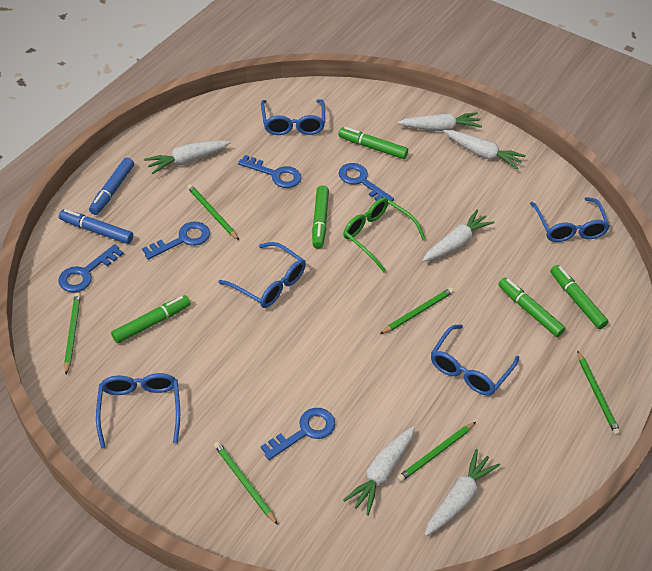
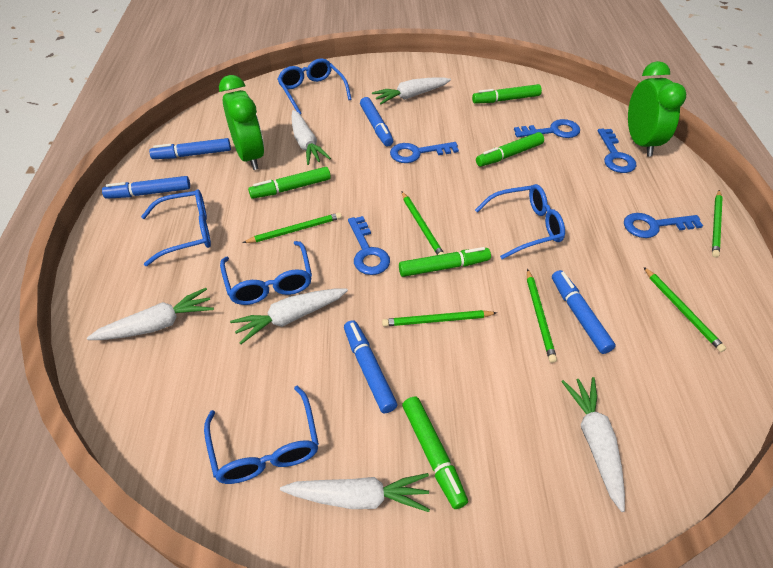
blue marker: [59,209,133,244] [89,157,134,215] = 2 -> [102,176,190,199] [149,138,231,159] [344,320,397,413] [360,97,393,146] [552,270,616,354] = 5
green clock: none = 0 -> [219,75,264,170] [628,61,686,156] = 2
green glasses: [343,197,426,272] = 1 -> none = 0

